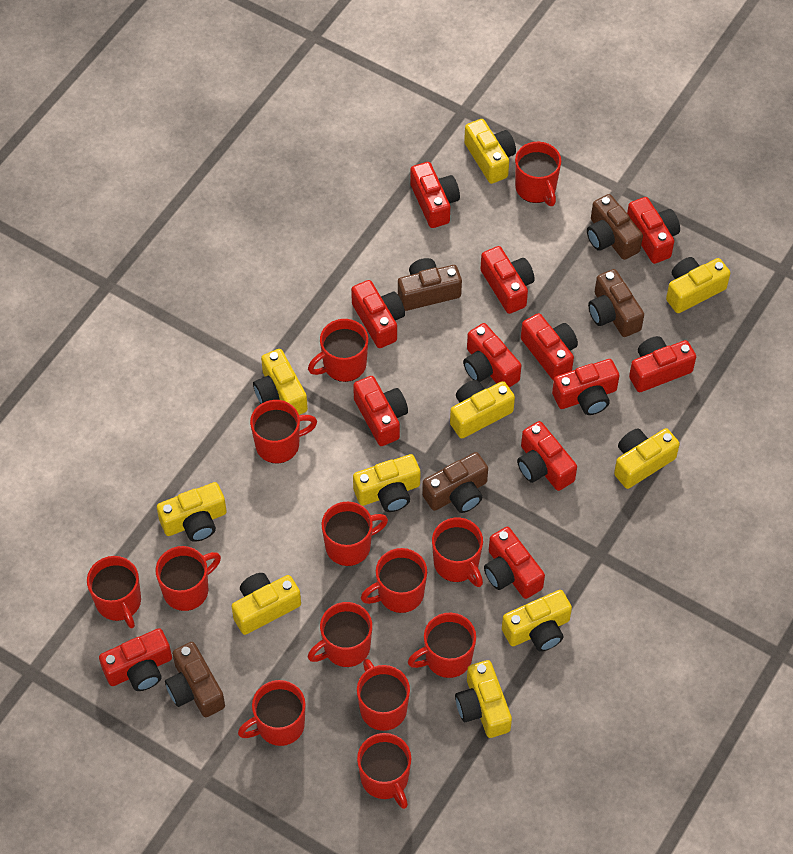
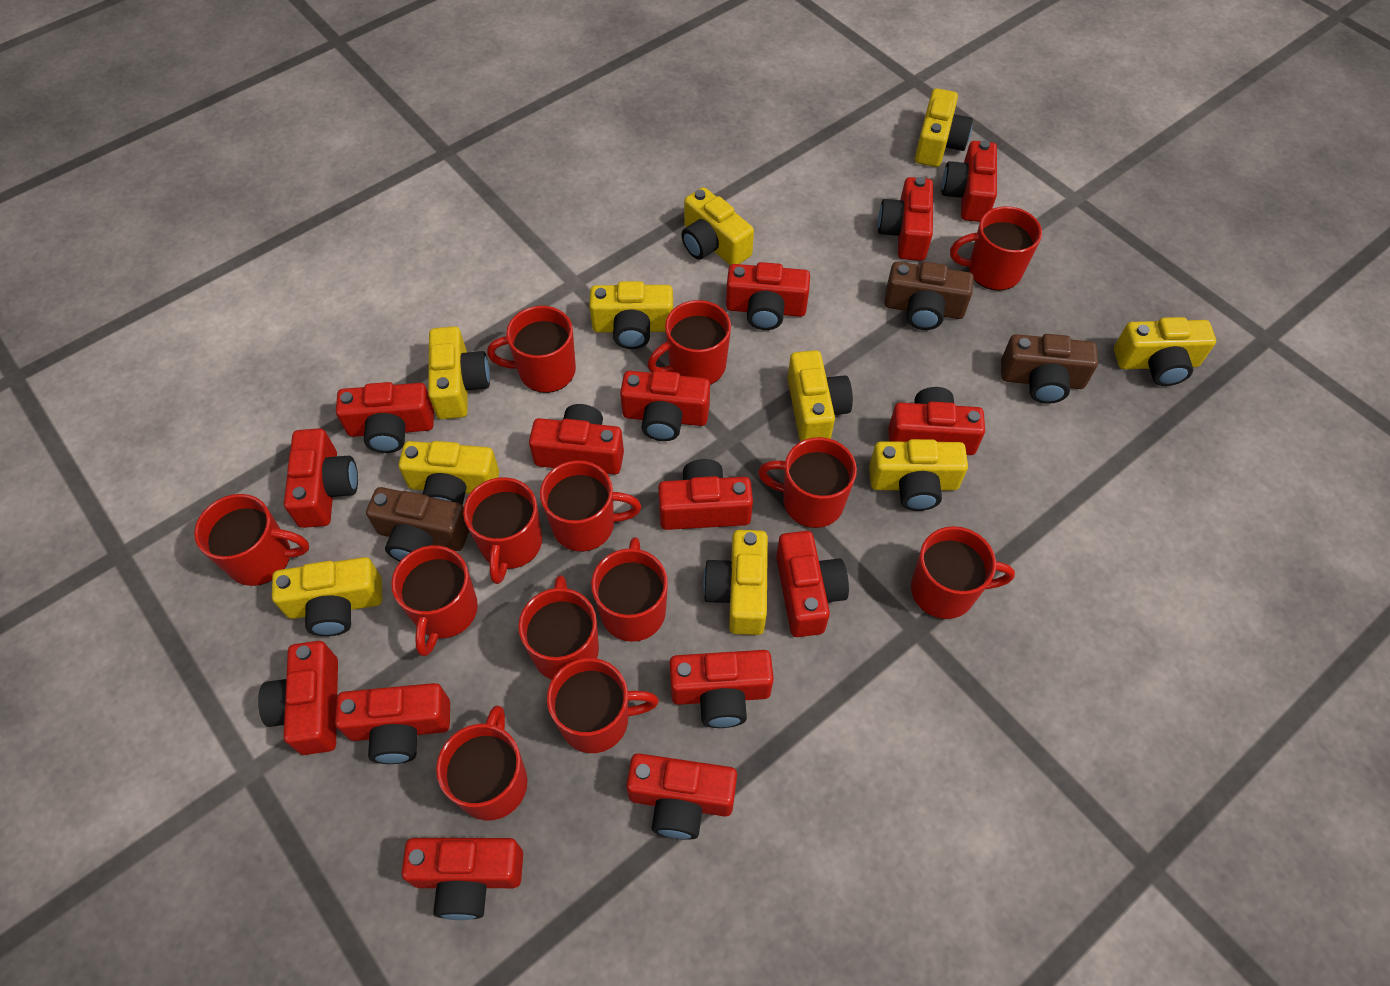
brown camera: [165,642,225,717] [398,258,462,311] [422,452,488,513] [587,194,643,260] [588,269,644,337] = 5 -> [366,487,469,561] [884,262,974,330] [1001,334,1098,404] = 3
red camera: [99,628,172,691] [351,280,405,348] [353,376,408,446] [410,162,460,228] [463,323,521,388] [480,246,534,314] [484,527,545,599] [517,421,577,491] [521,313,578,381] [552,359,620,415] [627,197,680,264] [629,336,696,392] = 12 -> [258,641,338,755] [284,428,358,528] [335,683,450,764] [336,382,434,453] [402,838,523,920] [529,404,624,475] [620,370,710,441] [626,753,737,840] [658,459,753,530] [669,650,774,728] [726,262,810,330] [776,531,849,637] [878,177,933,261] [888,387,985,455] [942,140,997,222] = 15

